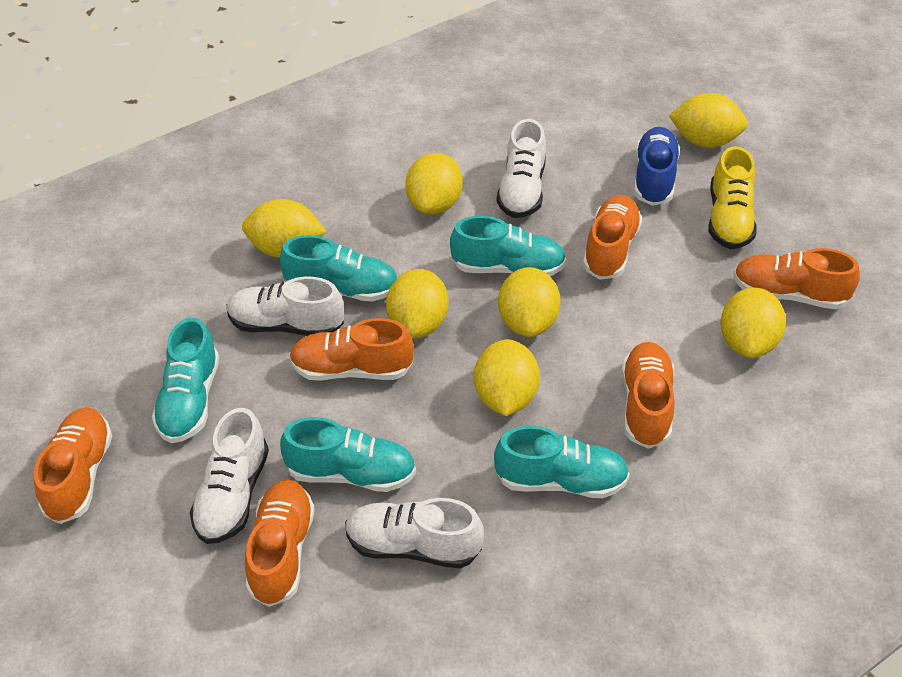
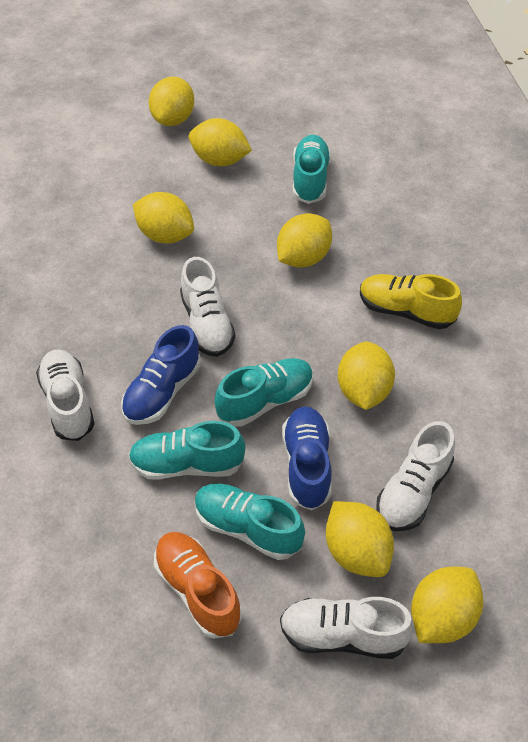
blue shoe: [634,127,680,206] = 1 -> [121,325,201,425] [282,406,332,510] = 2
orange shoe: [34,407,112,524] [245,479,315,607] [289,318,414,381] [583,195,642,280] [621,342,675,449] [733,248,860,309] = 6 -> [154,532,242,639] = 1
turquoise shoe: [152,318,219,443] [280,235,397,302] [280,417,416,492] [450,216,566,276] [494,426,630,498] = 5 -> [129,421,245,480] [195,483,305,560] [215,358,314,427] [293,135,331,204] = 4

